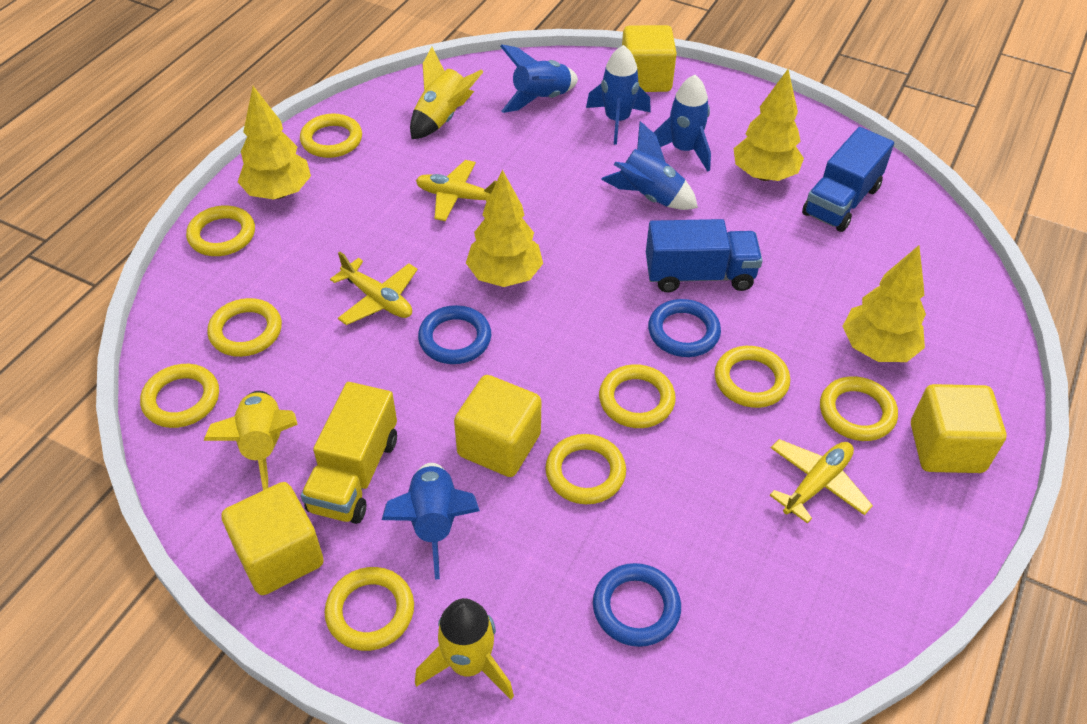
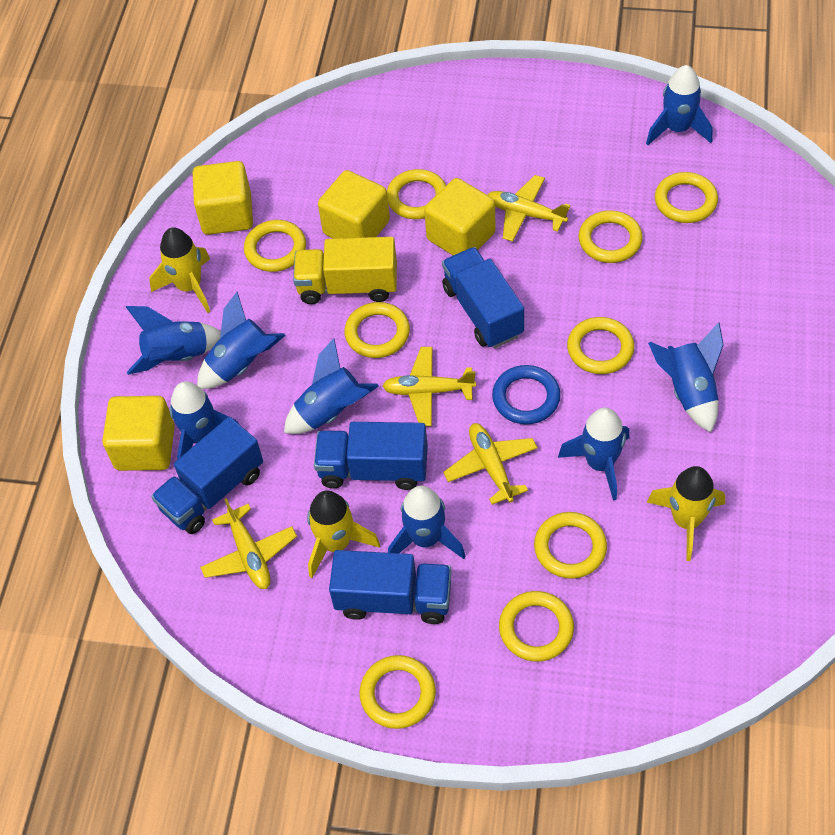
blue ring: [418,305,491,364] [593,563,681,647] [648,299,721,357] = 3 -> [492,365,561,424] = 1
blue rocket: [382,463,480,580] [500,45,578,113] [586,45,651,145] [601,121,698,210] [654,75,711,171] = 5 -> [126,306,221,375] [170,381,239,459] [197,292,286,389] [284,339,379,434] [388,486,465,559] [558,408,630,501] [646,65,713,145] [648,322,724,432] = 8
blue truck: [646,219,763,293] [802,127,894,232] = 2 -> [151,417,263,534] [314,422,428,490] [329,550,451,624] [442,247,524,348] = 4
yellow plane: [330,252,418,325] [416,160,497,221] [770,439,873,523] = 3 -> [200,498,297,589] [382,347,476,426] [443,423,538,505] [488,175,571,242] = 4
yellow tree: [238,86,311,200] [466,170,543,287] [733,69,804,181] [843,245,926,362] = 4 -> none = 0

